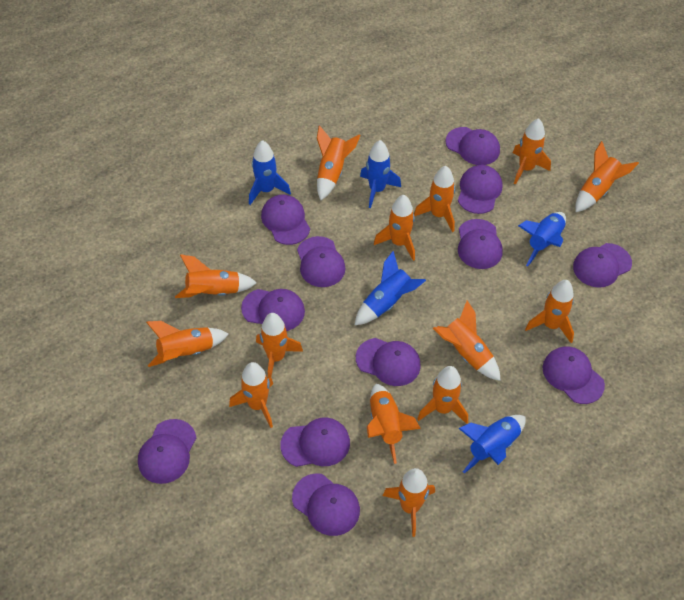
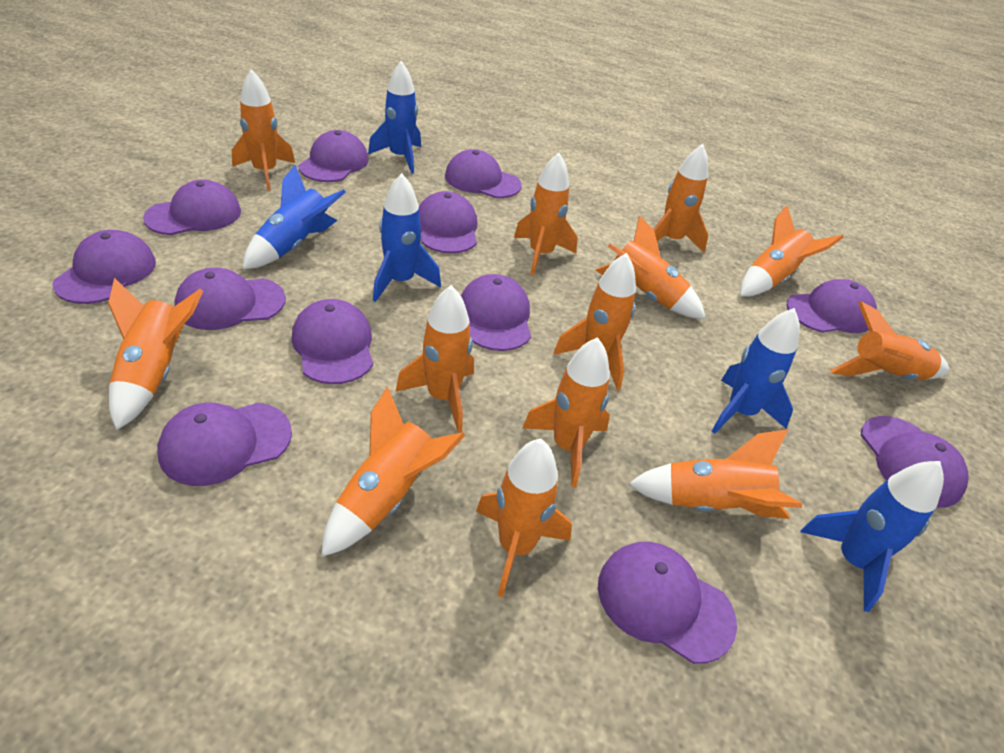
orange rocket: [146,321,228,367] [175,254,257,298] [229,362,273,428] [256,313,303,378] [317,125,361,200] [367,384,421,464] [374,195,415,261] [382,468,435,537] [414,166,455,232] [417,366,468,424] [433,300,501,381] [513,118,551,185] [525,280,574,343] [575,141,639,212] = 14 -> [108,278,203,430] [232,69,295,191] [322,387,466,557] [395,285,474,433] [476,438,572,598] [514,153,577,275] [523,337,610,488] [553,253,636,390] [596,215,706,319] [628,429,802,519] [653,144,708,253] [740,205,844,296] [830,301,949,380] = 13

